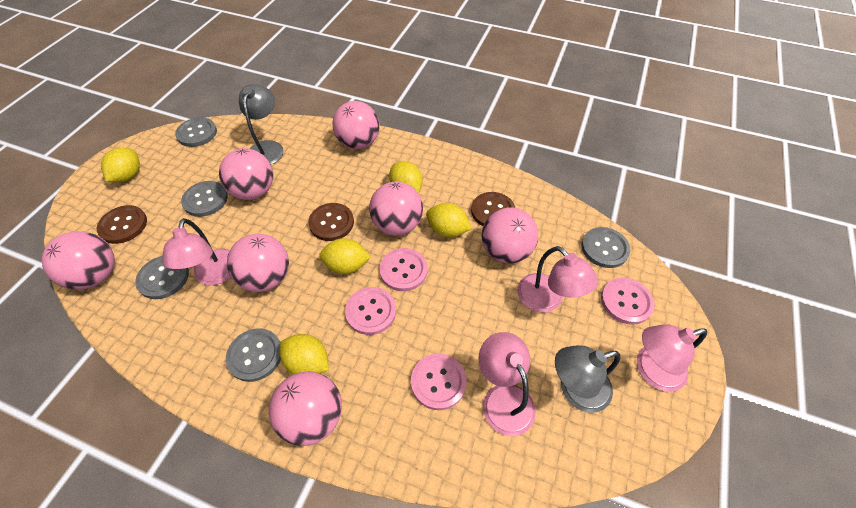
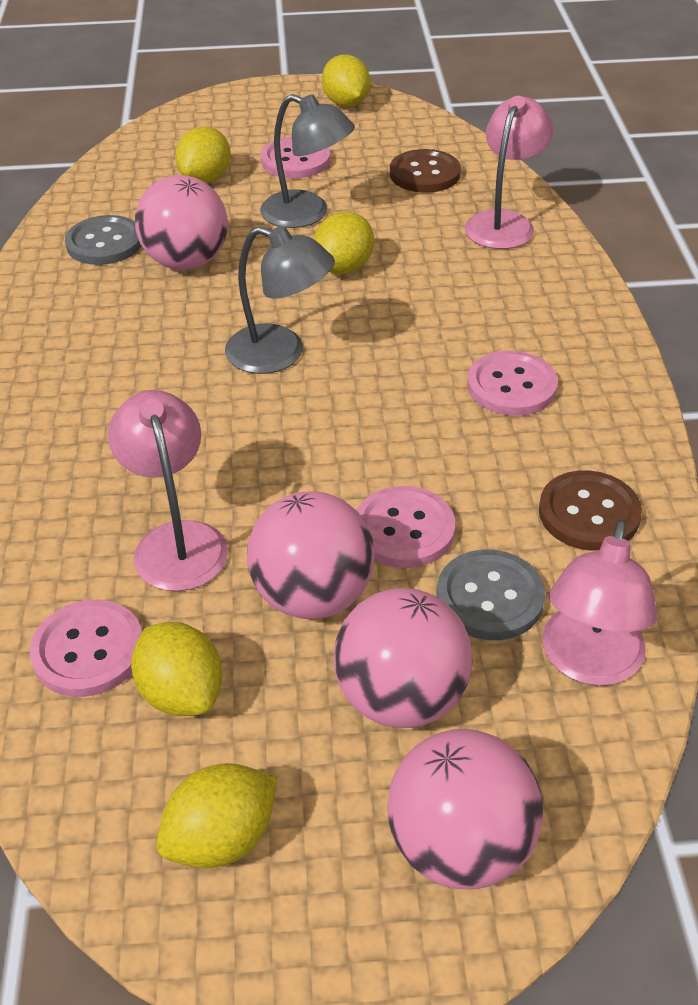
brown button: [97,205,147,244] [308,203,354,241] [471,192,515,226] = 3 -> [390,149,461,193] [539,470,642,551] = 2
grey button: [135,256,189,299] [175,117,217,147] [181,181,228,217] [226,328,281,382] [581,227,631,268] = 5 -> [65,215,142,265] [437,550,545,640] = 2
pink ball: [42,231,115,289] [219,148,273,200] [227,234,289,292] [269,371,342,446] [332,101,380,149] [369,181,423,236] [482,207,538,263] = 7 -> [135,175,228,270] [247,491,375,619] [334,588,473,728] [387,729,543,889] = 4
pink lamp: [162,218,231,285] [479,332,536,436] [517,246,598,312] [637,324,707,392] = 4 -> [108,390,228,591] [465,96,553,249] [542,519,658,686] = 3

